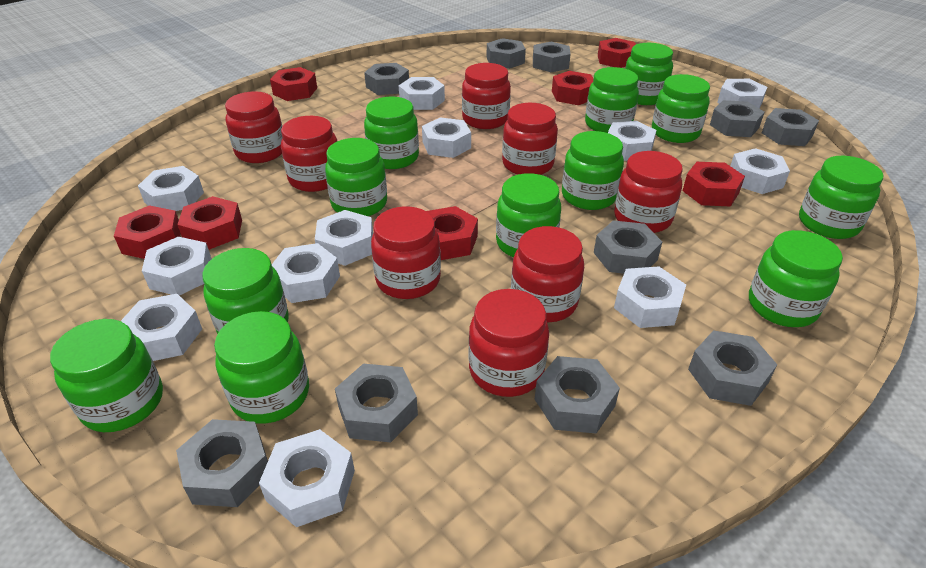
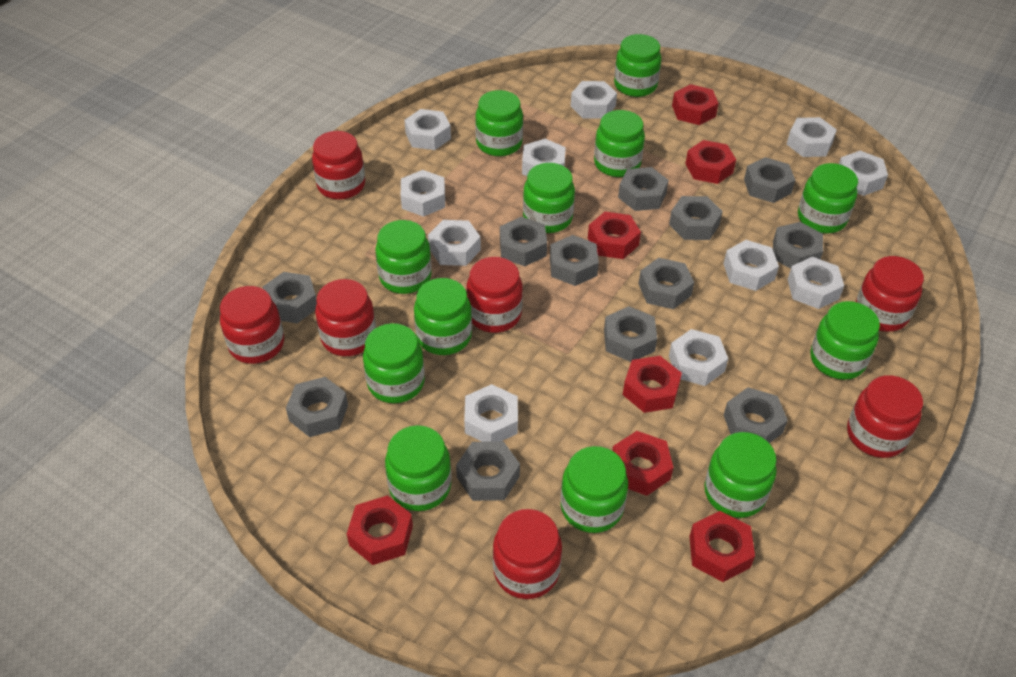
grey nut: [176,419,268,507] [335,363,418,443] [364,63,409,95] [486,38,526,69] [533,42,571,72] [535,356,620,433] [594,220,662,274] [688,330,777,406] [710,100,765,137] [762,108,819,146] = 10 -> [263,272,317,323] [286,377,348,437] [456,441,520,501] [500,217,547,266] [550,235,599,286] [604,306,657,362] [618,167,669,211] [639,258,694,309] [669,196,723,240] [724,387,788,443] [744,157,795,203] [773,222,823,269] = 12
red jar: [225,91,282,163] [281,116,337,192] [371,206,441,299] [462,63,511,129] [469,289,549,397] [502,103,558,175] [511,226,584,322] [614,151,683,233] = 8 -> [220,286,284,364] [312,131,365,200] [315,279,376,356] [467,257,523,333] [493,509,562,599] [847,375,923,458] [856,256,924,332] = 7
white nut: [121,294,202,361] [138,166,204,211] [142,237,212,296] [259,429,355,527] [272,243,340,303] [315,210,373,266] [399,77,445,110] [422,117,471,158] [608,121,657,161] [614,266,686,328] [717,79,767,109] [730,148,790,194] = 12 -> [401,170,445,217] [404,109,451,150] [428,220,481,266] [464,384,518,442] [522,139,566,176] [571,81,617,118] [669,329,728,386] [724,240,779,291] [787,117,837,157] [787,257,844,309] [839,151,888,196] = 11

